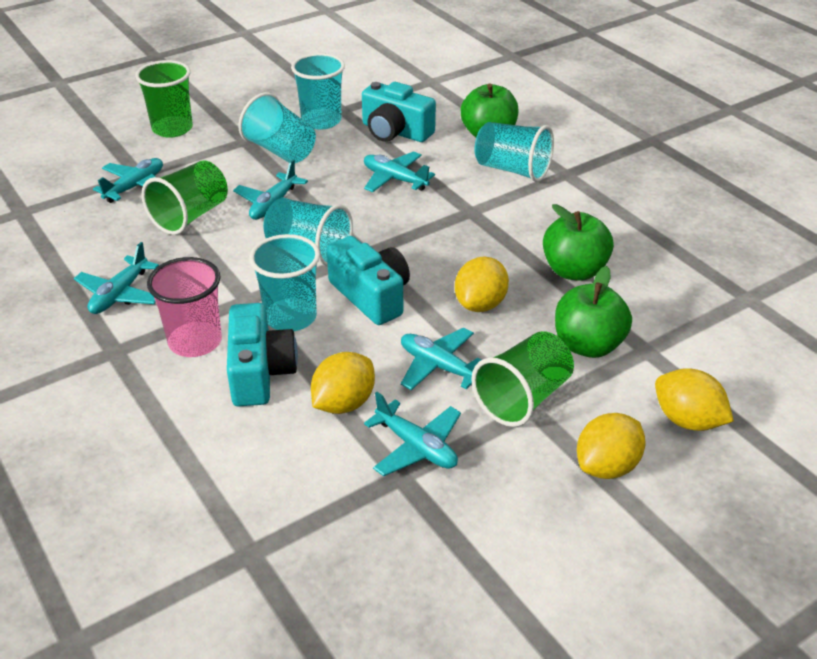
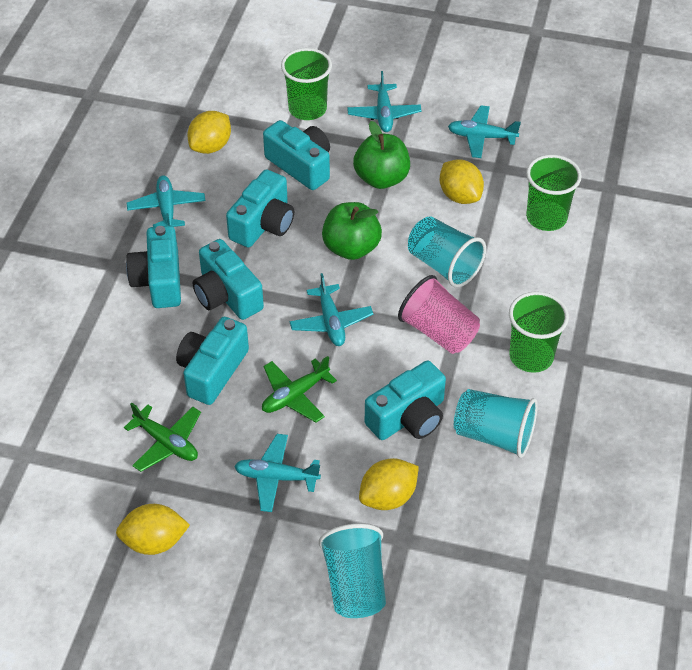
green apple: [461,83,519,137] [543,204,614,281] [555,266,632,358] = 3 -> [322,202,382,260] [353,121,410,189] = 2
green plane: none = 0 -> [124,403,201,472] [262,356,337,422] = 2
turquoise camera: [227,303,298,406] [327,236,410,325] [362,82,436,142] = 3 -> [126,225,181,308] [176,317,249,405] [193,239,264,320] [226,169,294,248] [263,120,330,190] [365,360,446,440] = 6
turquoise cup: [238,92,316,163] [249,234,320,331] [263,198,353,267] [291,53,345,130] [474,122,554,182] = 5 -> [319,524,386,618] [408,216,486,288] [454,389,538,458] = 3
turquoise plane: [74,242,159,314] [93,158,163,203] [233,159,308,220] [364,151,435,192] [364,392,461,476] [401,328,482,390] = 6 -> [127,175,206,227] [234,434,321,512] [289,273,373,346] [347,71,421,132] [448,105,521,158] = 5

